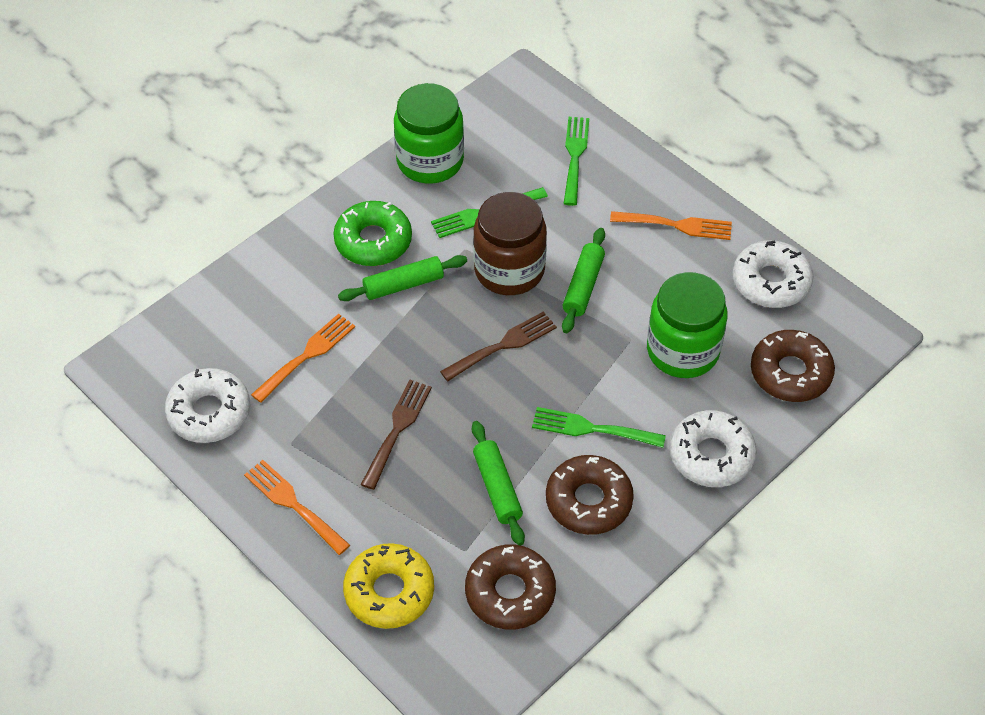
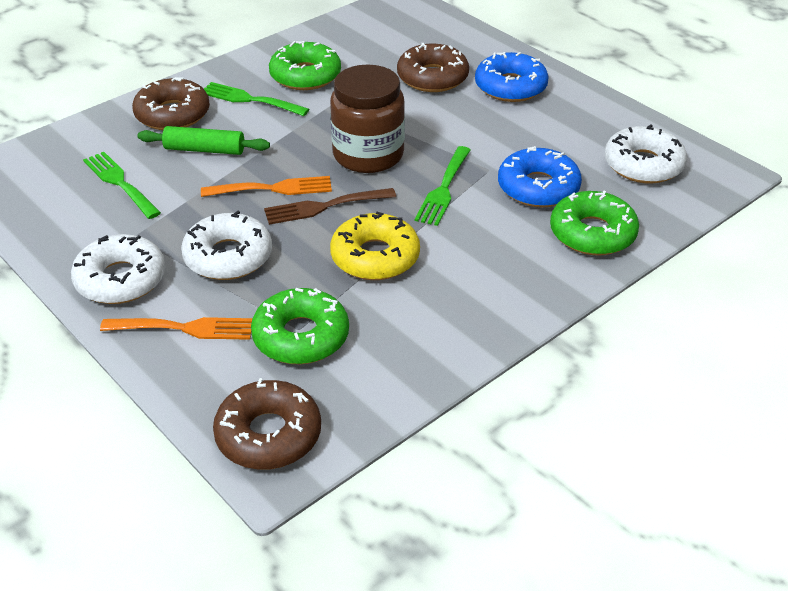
blue donut: none = 0 -> [475,52,549,102] [498,146,582,207] = 2
brown fork: [361,380,432,490] [440,311,557,381] = 2 -> [264,188,396,225] = 1
green donut: [333,201,412,266] = 1 -> [251,288,349,364] [269,41,341,90] [550,191,639,255] = 3
green jar: [394,83,464,184] [647,272,728,378] = 2 -> none = 0
green rolling pin: [338,255,467,301] [472,421,525,546] [562,228,605,333] = 3 -> [137,126,270,155] = 1
orange fork: [244,460,350,555] [251,314,355,403] [610,211,732,240] = 3 -> [100,317,253,340] [201,176,332,197] = 2

